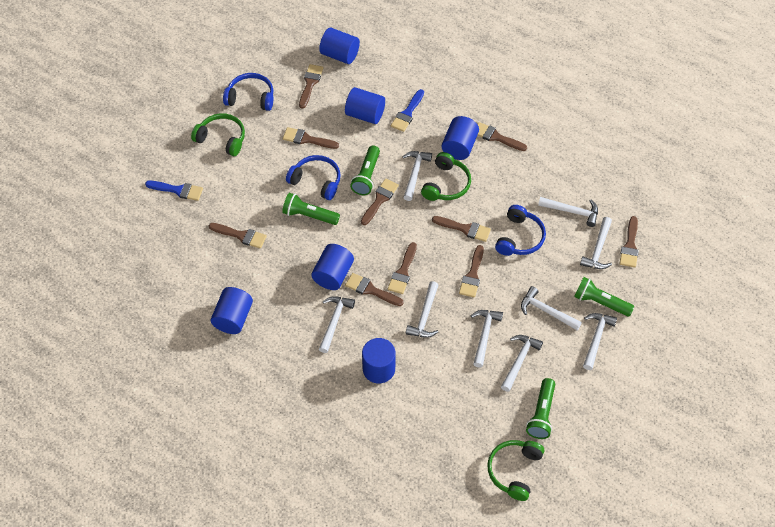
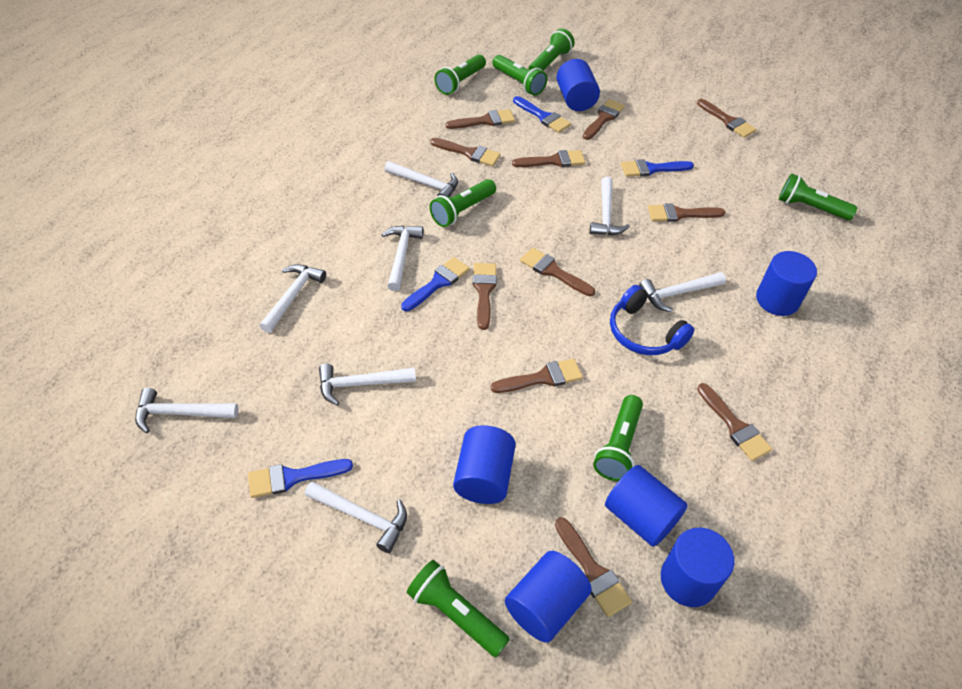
blue brush: [145,181,203,201] [391,89,424,132] = 2 -> [248,459,353,498] [401,257,470,311] [513,96,571,133] [621,159,694,177] = 4
blue headphones: [223,73,273,111] [286,155,341,200] [495,205,546,256] = 3 -> [610,285,694,355] = 1
brown brush: [209,223,267,249] [283,127,339,149] [299,64,323,109] [345,273,404,306] [361,179,399,225] [388,242,417,294] [432,216,491,242] [459,245,484,298] [477,122,527,151] [620,216,639,268] = 10 -> [430,138,501,166] [445,109,515,129] [473,263,497,330] [491,359,583,393] [512,150,585,167] [520,248,595,296] [555,517,632,617] [583,99,625,140] [648,203,725,222] [697,99,756,138] [697,383,772,461] = 11
green flashlight: [282,193,340,225] [350,145,380,195] [526,378,555,439] [574,277,634,317] = 4 -> [407,560,510,657] [429,179,496,227] [434,55,486,95] [492,55,547,96] [528,28,574,71] [593,395,643,481] [779,174,857,220] = 7
green headphones: [191,113,245,156] [421,152,471,201] [487,440,544,501] = 3 -> none = 0
white hammer: [319,296,355,353] [402,151,432,201] [406,281,439,338] [471,310,503,368] [501,335,543,392] [521,286,582,330] [538,197,598,227] [580,217,612,269] [583,313,617,370] = 9 -> [135,388,239,433] [260,264,326,333] [305,481,407,553] [319,363,416,405] [382,226,423,291] [385,161,458,197] [589,177,630,235] [639,272,726,312] = 8

